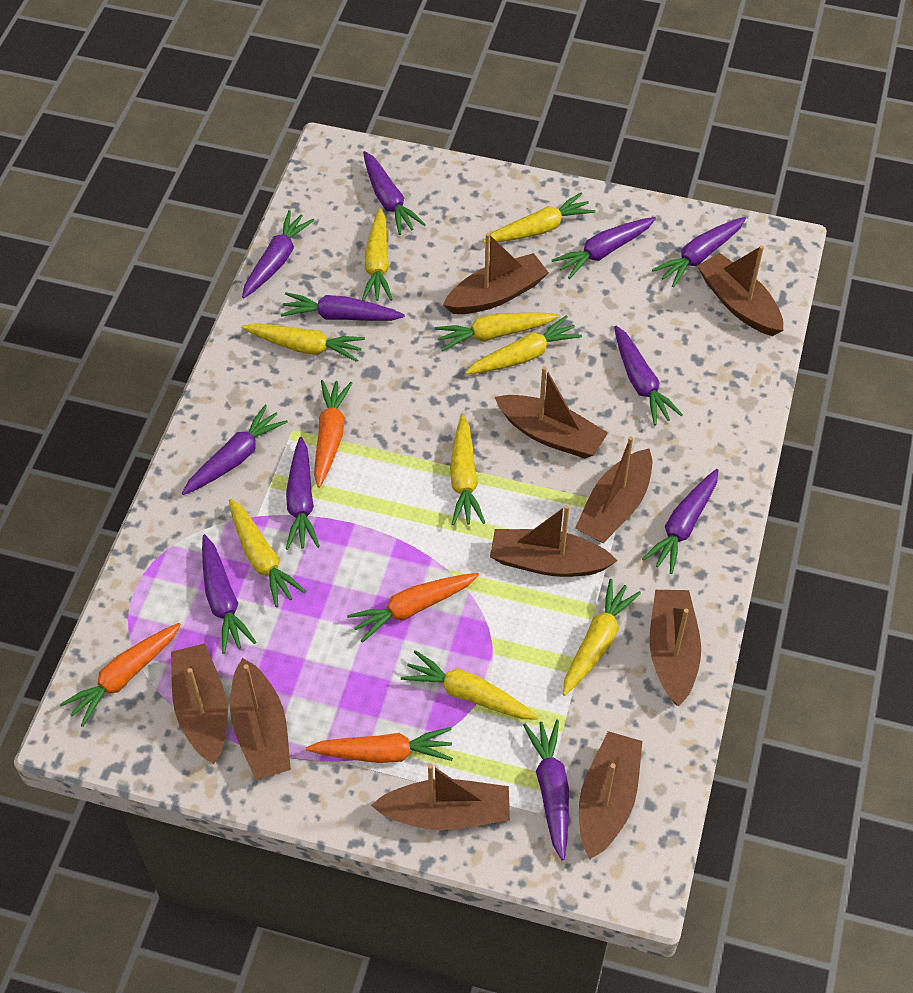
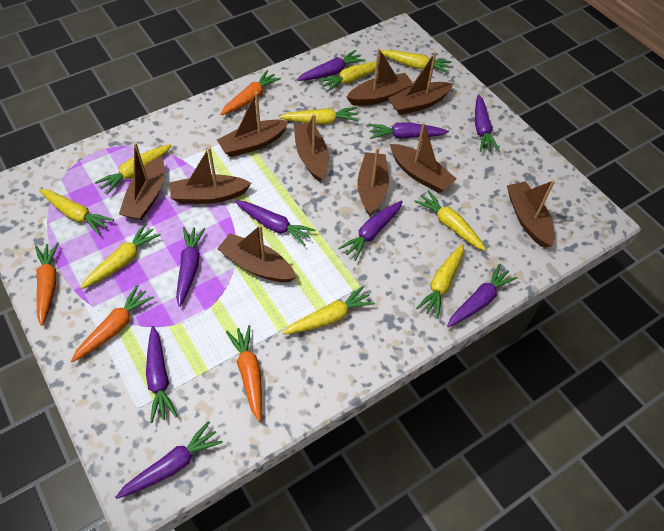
purple carrot: [182,405,288,495] [202,534,256,654] [242,210,315,298] [281,292,405,321] [286,437,320,550] [363,151,426,235] [523,720,569,860] [552,217,656,279] [614,326,683,425] [642,469,719,574] [652,217,746,287] = 11 -> [115,421,223,499] [146,326,177,423] [176,227,206,307] [235,200,315,246] [297,50,365,81] [338,200,403,261] [369,123,449,139] [447,264,517,327] [475,94,500,152] = 9

